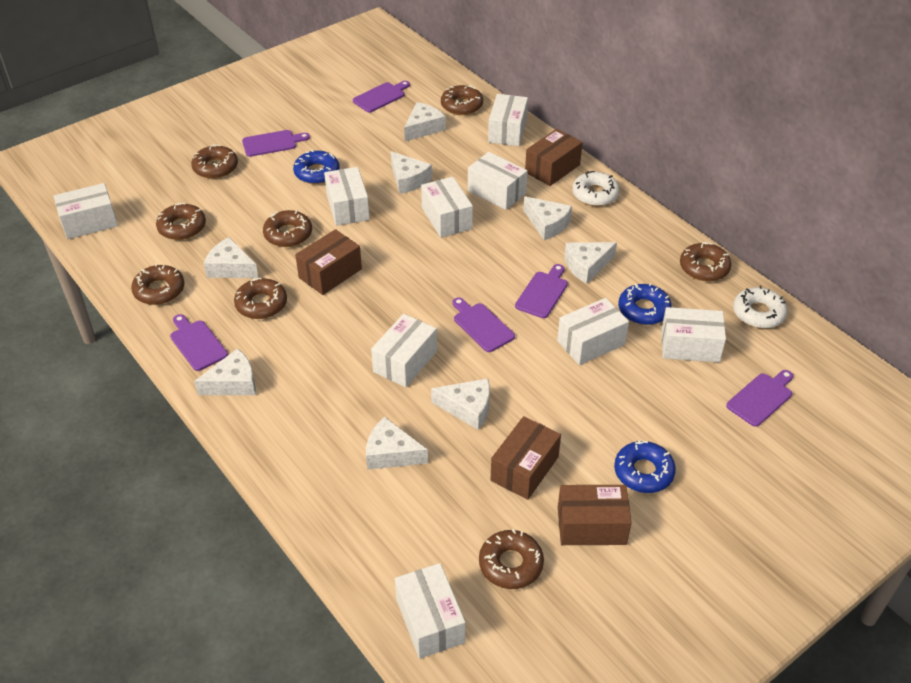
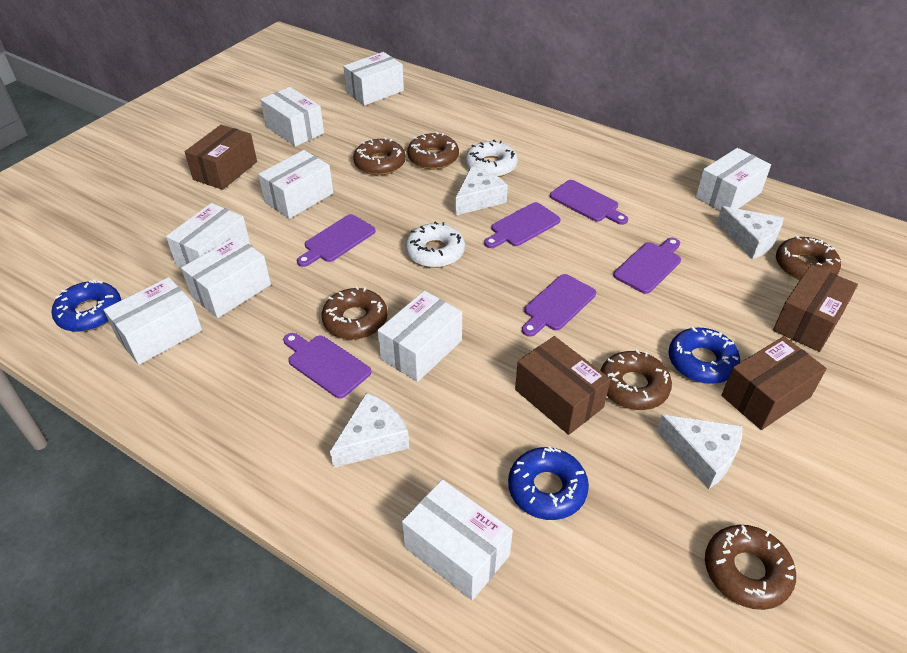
brown donut: [131,264,184,305] [156,203,206,240] [191,145,238,179] [234,278,287,319] [263,210,312,247] [441,85,483,115] [479,529,544,589] [680,242,731,281] = 8 -> [322,286,388,340] [353,137,406,175] [407,132,459,169] [600,349,672,410] [705,525,796,610] [776,235,841,280] = 6
white cheese: [194,348,256,395] [204,237,259,278] [366,417,428,470] [391,151,432,194] [404,102,446,141] [431,378,490,430] [523,196,572,240] [564,242,617,284] = 8 -> [330,392,409,468] [455,166,508,216] [656,415,742,489] [716,206,784,259] = 4

